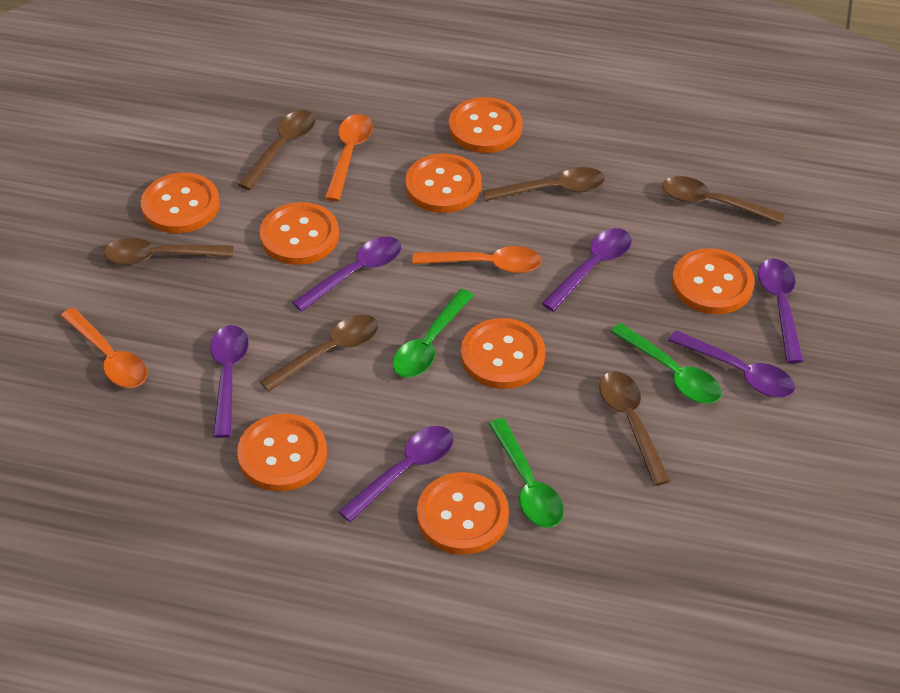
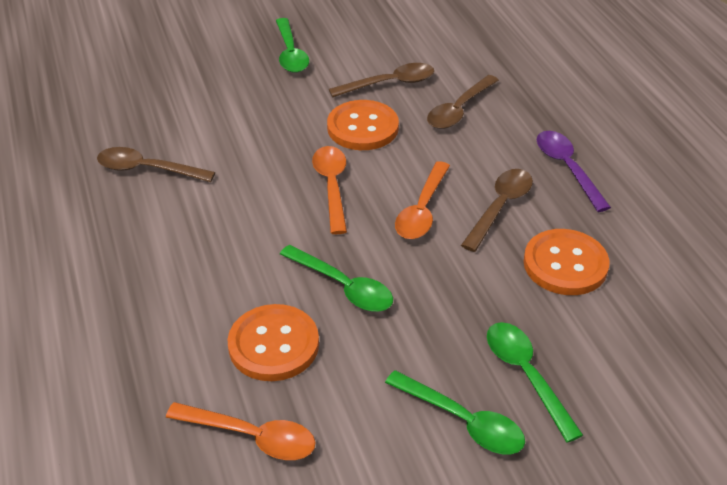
brown spoon: [104,238,234,265] [238,110,315,190] [260,315,378,392] [483,167,605,201] [599,371,671,486] [662,176,784,224] = 6 -> [97,147,215,182] [329,63,434,97] [427,75,499,129] [461,169,533,252] = 4
green spoon: [392,289,474,378] [489,418,564,528] [611,323,722,404] = 3 -> [276,18,309,73] [280,245,393,312] [385,370,525,454] [487,322,583,443] = 4
orange button: [141,173,220,233] [237,413,327,491] [259,202,339,265] [405,154,482,213] [417,472,509,555] [449,97,523,153] [461,318,545,389] [672,248,754,314] = 8 -> [227,304,319,381] [327,100,399,150] [523,229,610,295] = 3
purple spoon: [210,325,249,438] [292,236,401,312] [338,426,454,522] [541,228,632,312] [668,330,795,398] [758,259,803,363] = 6 -> [537,131,611,212] = 1

